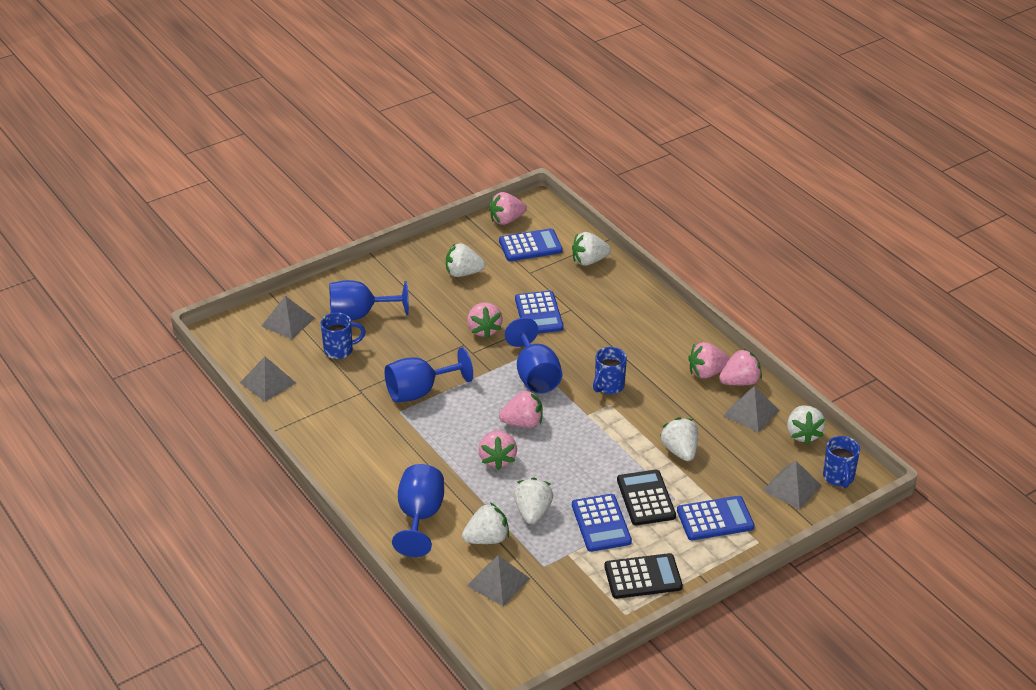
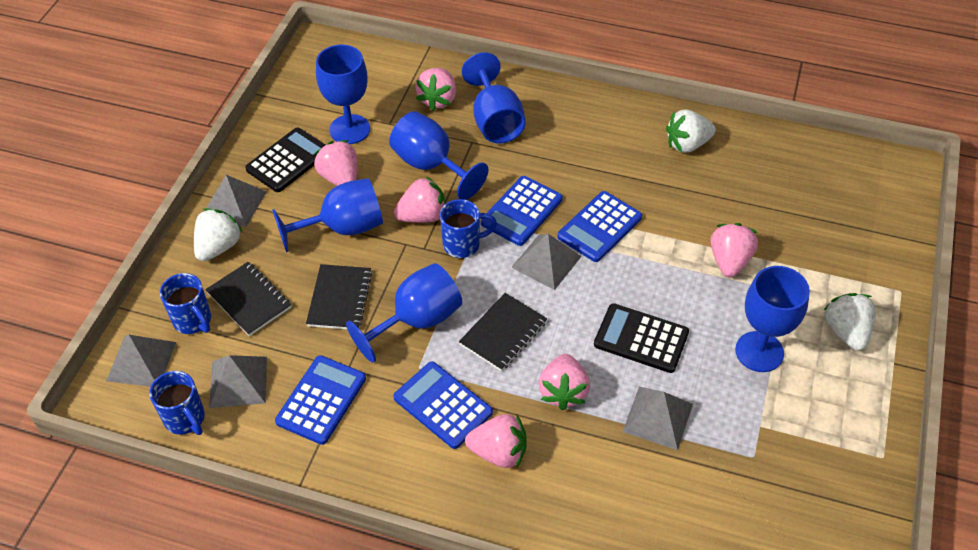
black notebook: none = 0 -> [205,262,291,336] [306,264,372,329] [459,293,547,371] = 3
blue goblet: [329,280,409,321] [385,347,473,402] [392,464,444,557] [505,318,562,394] = 4 -> [272,178,383,252] [316,45,370,144] [346,263,462,363] [389,111,488,200] [462,52,526,143] [735,266,810,372] = 6
white strawberry: [446,243,485,277] [462,503,509,544] [514,477,553,524] [572,232,611,266] [660,417,698,461] [787,405,825,445] = 6 -> [194,208,243,261] [666,110,716,153] [824,293,876,351] = 3

